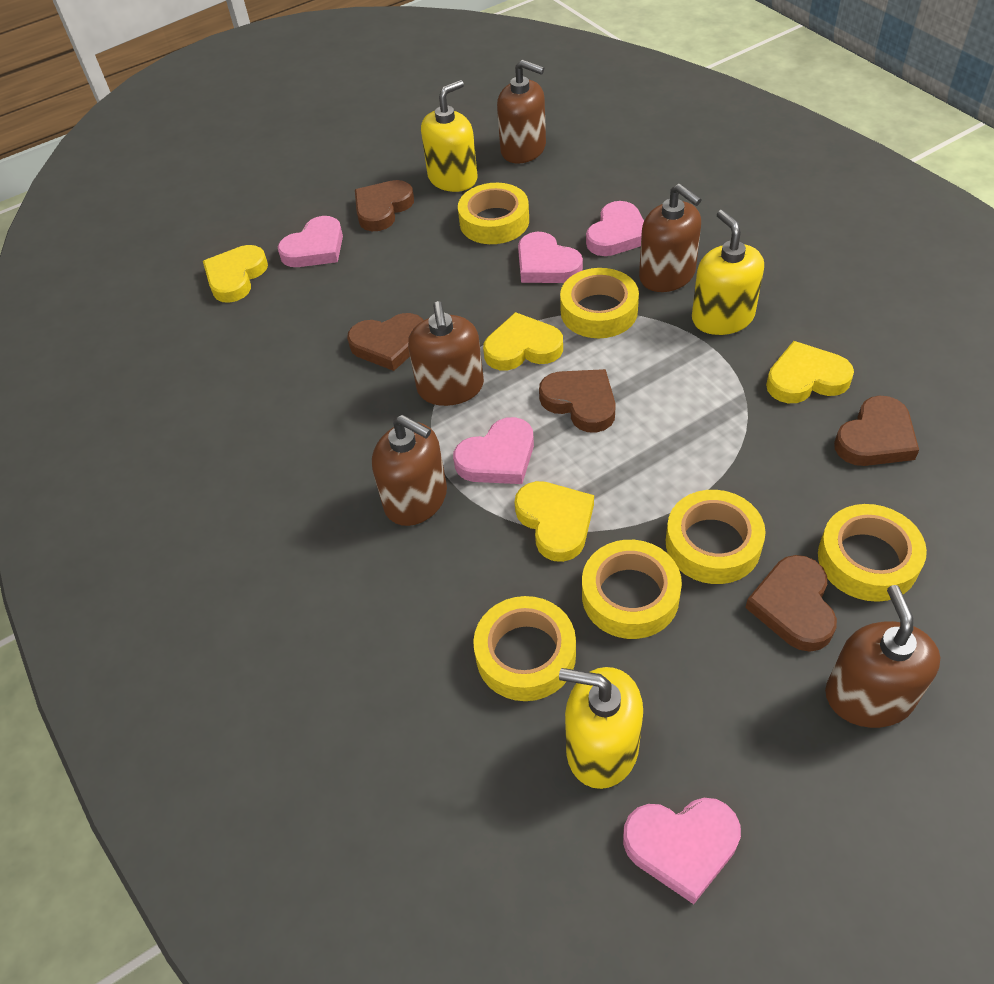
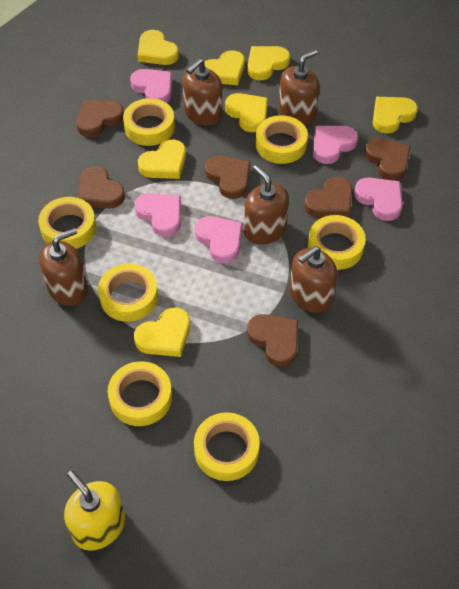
brown heart: [347,313,424,371] [355,180,414,231] [539,369,616,433] [745,555,837,652] [834,395,919,466] = 5 -> [76,100,124,137] [78,166,125,209] [205,156,250,199] [247,314,298,367] [304,177,352,218] [364,138,410,181] = 6
yellow heart: [203,245,268,303] [483,312,563,370] [514,481,594,562] [766,341,854,403] = 4 -> [134,308,190,357] [138,30,179,65] [138,140,186,179] [205,50,245,85] [225,93,268,132] [247,46,290,80] [373,97,418,134] = 7
yellow soap dispenser: [421,80,478,192] [559,667,643,789] [692,210,764,335] = 3 -> [64,470,125,551] = 1
yellow tape: [458,183,529,244] [473,596,576,701] [560,268,639,338] [582,540,682,639] [666,490,765,584] [818,504,927,602] = 6 -> [38,197,96,249] [98,263,158,322] [108,361,172,426] [123,98,175,146] [194,412,260,481] [256,115,308,164] [308,215,366,270] = 7

